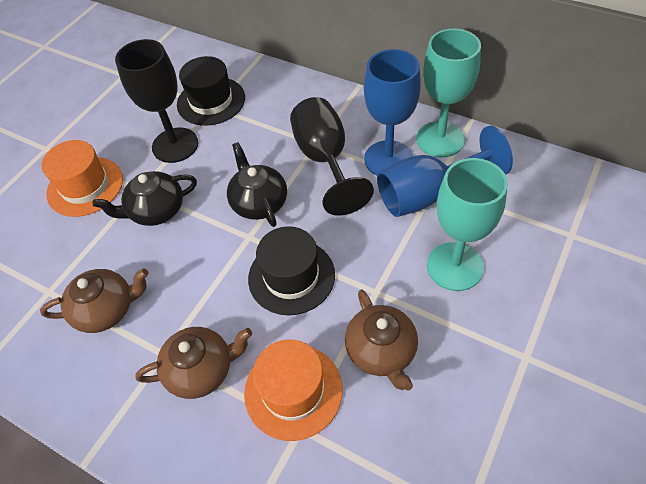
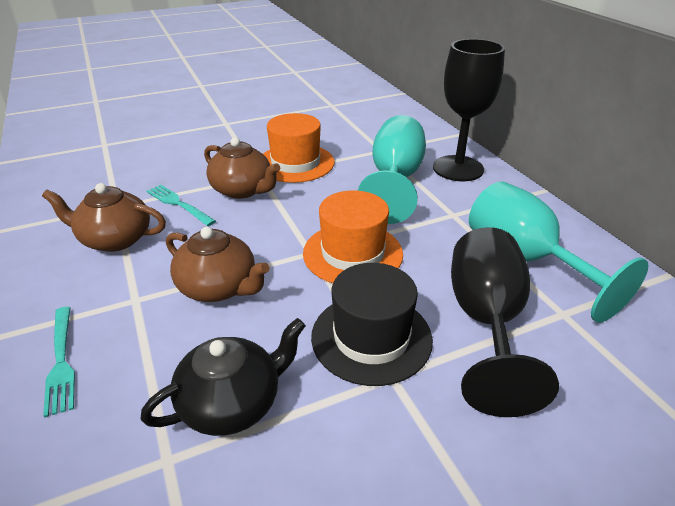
black hat: [177,56,245,126] [248,226,335,315] = 2 -> [311,263,433,386] = 1
black teapot: [93,171,197,226] [227,142,287,227] = 2 -> [141,318,306,436] = 1
blue goblet: [364,49,421,175] [377,126,513,217] = 2 -> none = 0
turquoise fork: none = 0 -> [43,307,75,417] [146,185,216,226] = 2

